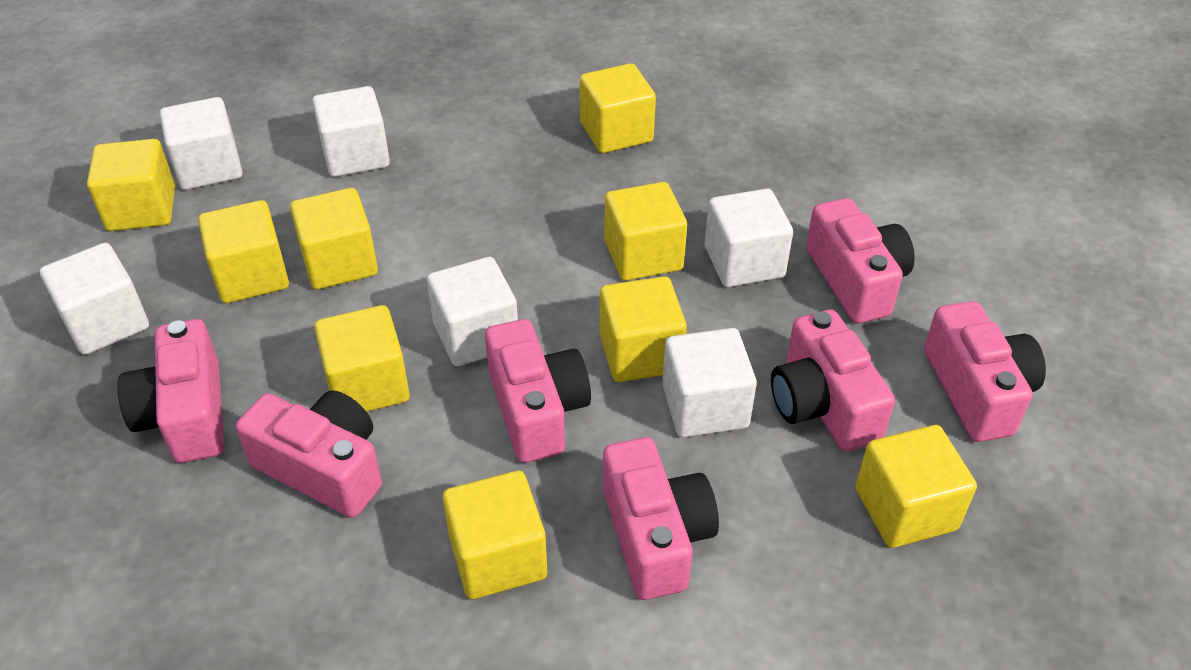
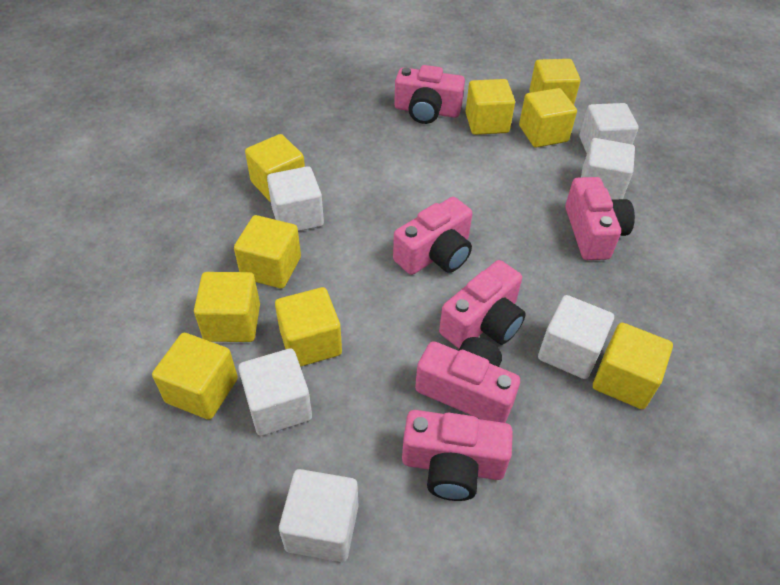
pink camera: [117,319,224,463] [236,391,382,518] [485,319,591,463] [603,437,719,600] [771,309,895,451] [806,198,915,323] [924,301,1046,442] = 7 -> [393,197,472,275] [394,65,465,124] [402,410,513,501] [415,337,520,423] [439,260,526,348] [565,177,635,260] = 6

